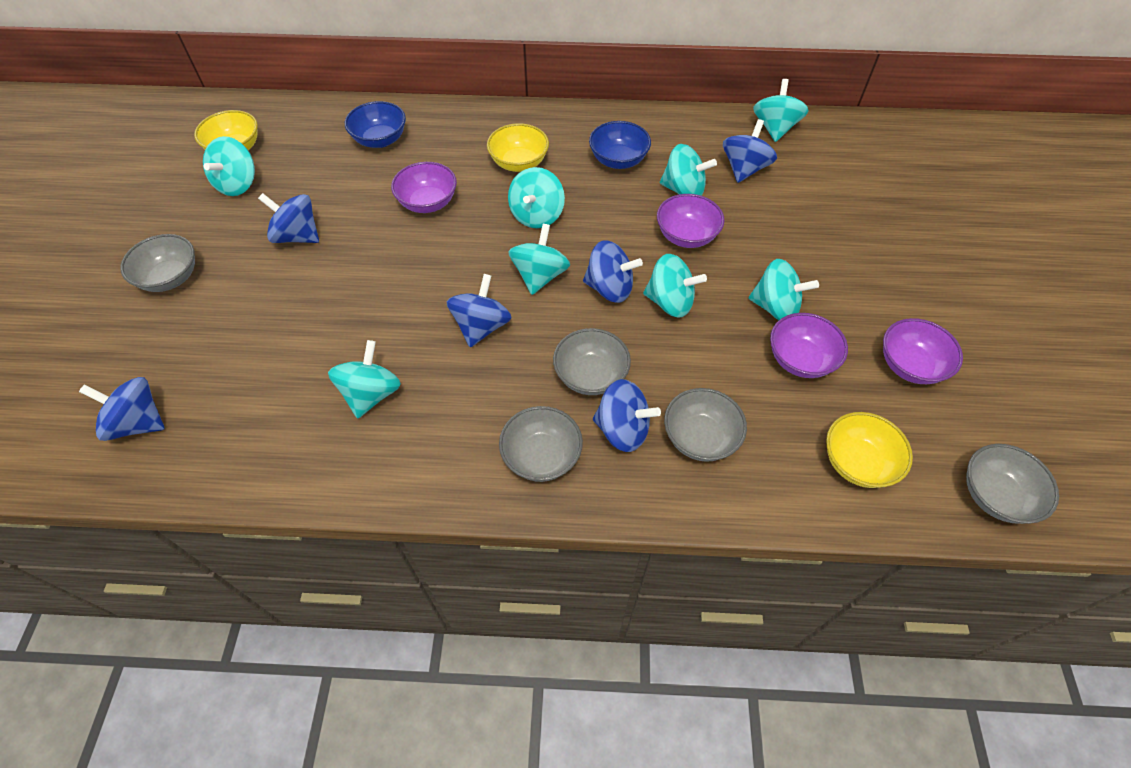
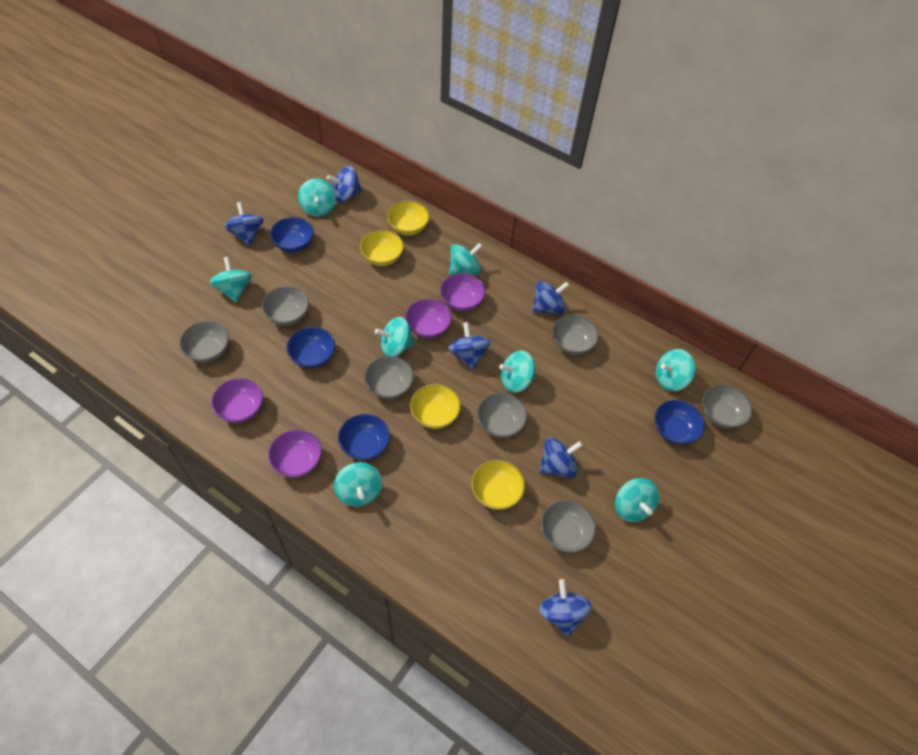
blue bowl: [345,101,406,148] [589,121,651,169] = 2 -> [270,217,314,253] [286,327,335,368] [338,414,390,461] [655,400,705,445] = 4
grey bowl: [120,234,195,292] [499,406,583,482] [553,328,631,395] [664,388,747,462] [966,444,1059,524] = 5 -> [179,321,229,363] [262,286,309,326] [364,356,414,399] [477,393,527,438] [541,500,596,553] [552,315,599,355] [703,385,752,429] = 7
yellow bowl: [194,110,258,150] [487,123,549,172] [826,412,913,488] = 3 -> [360,230,404,266] [387,201,429,235] [410,384,461,429] [472,460,525,510] = 4

